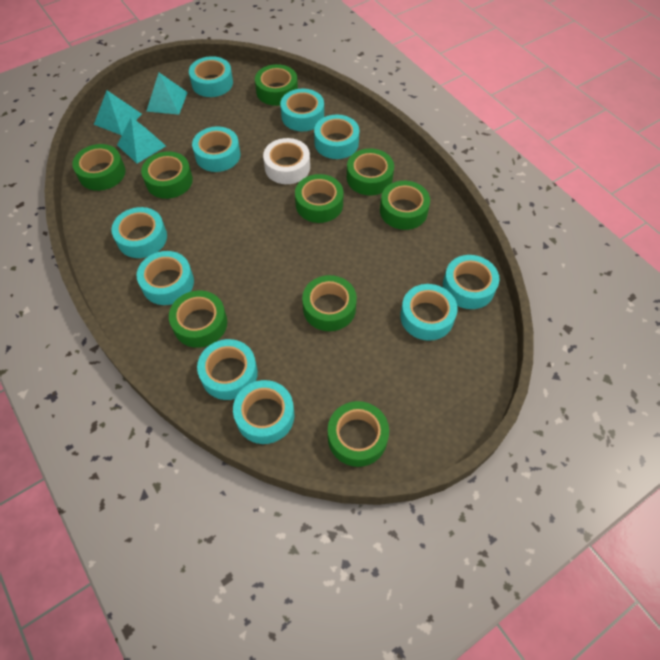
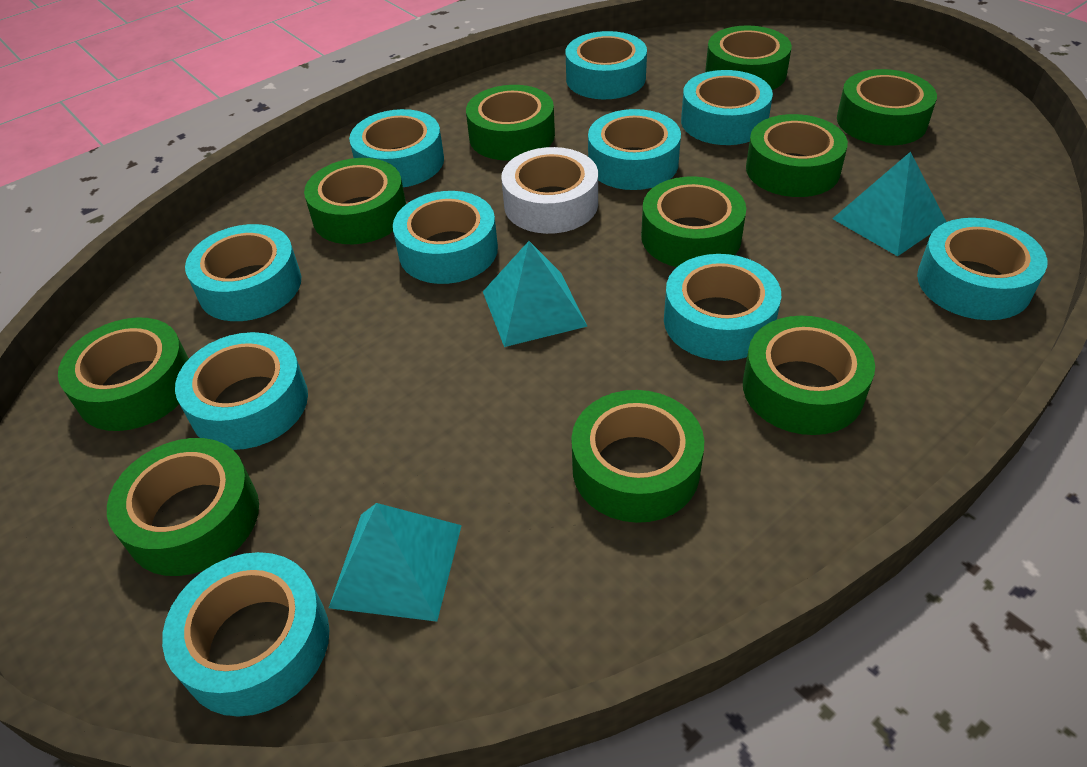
green tape: [72,144,125,191] [141,151,193,199] [169,290,227,348] [255,64,298,106] [295,174,343,223] [302,275,357,331] [328,401,389,467] [347,148,394,195] [380,181,430,230] = 9 -> [58,317,189,431] [107,438,259,576] [304,158,406,244] [466,85,555,161] [571,390,704,523] [641,176,746,267] [705,25,792,90] [743,316,875,435] [746,114,848,197] [837,69,937,146] = 10

